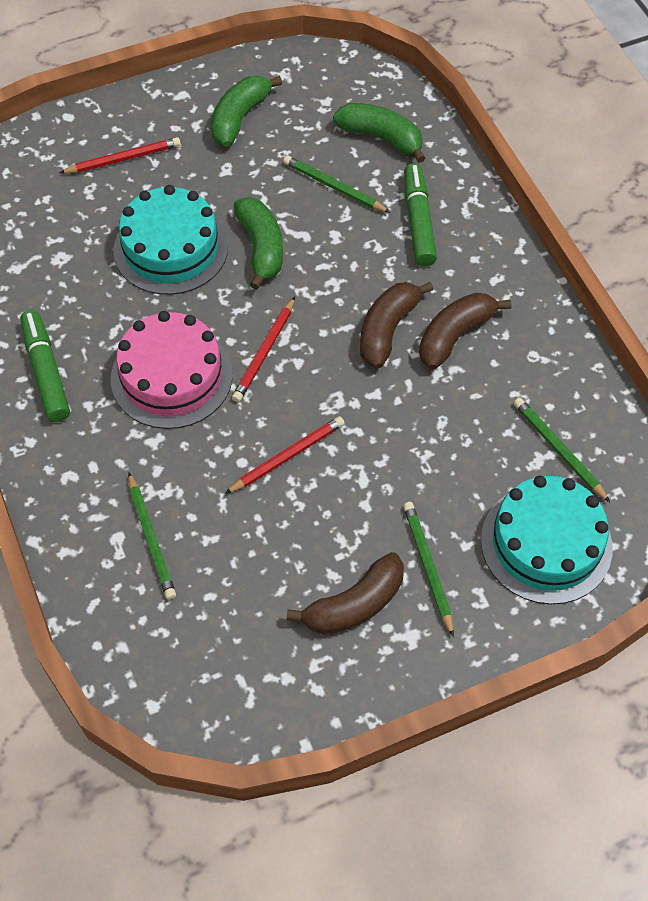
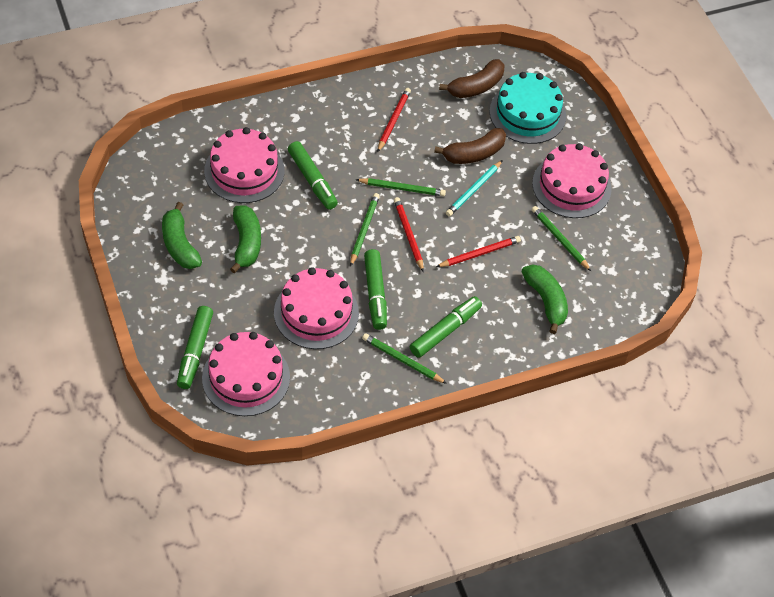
brown banana: [287,552,404,635] [360,282,433,368] [419,293,511,369] = 3 -> [434,128,506,164] [439,59,504,98] = 2
green marker: [21,310,70,422] [404,163,437,267] = 2 -> [177,306,213,389] [288,141,338,210] [364,249,387,330] [410,296,482,358] = 4
pink cake: [111,311,233,429] = 1 -> [202,332,290,416] [204,127,285,203] [274,267,359,349] [532,143,612,218] = 4
turquoise cake: [113,185,228,295] [481,476,613,604] = 2 -> [490,72,566,144] = 1
turquoise pencil: none = 0 -> [446,160,503,216] = 1

